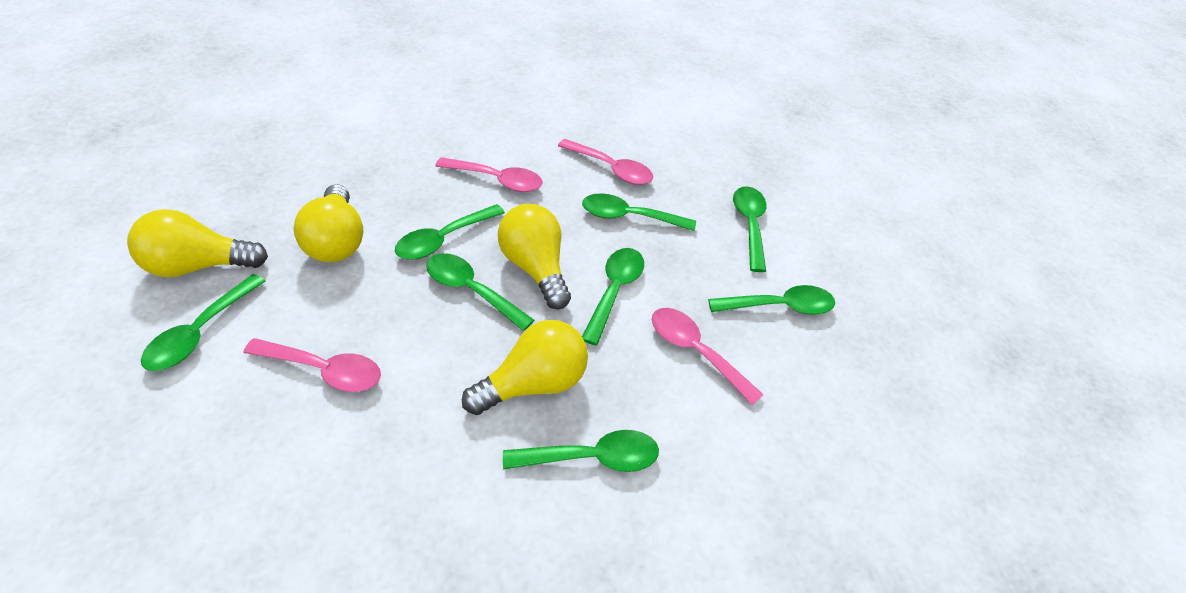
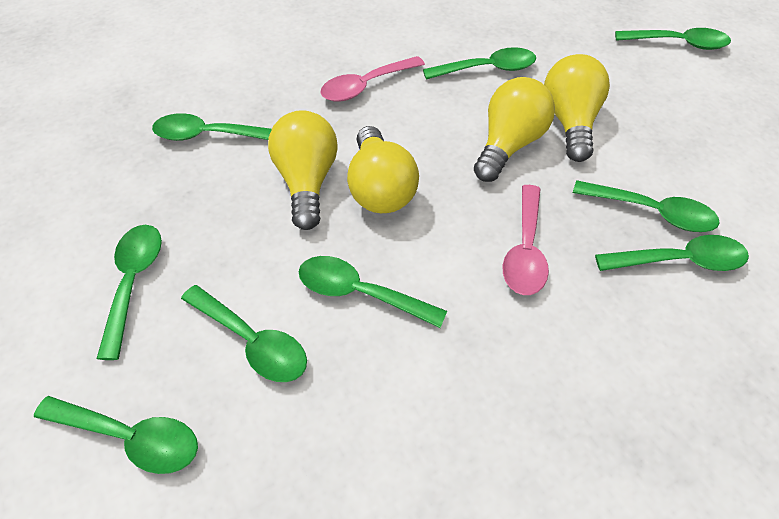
green spoon: [141,274,266,371] [395,204,505,260] [426,253,534,331] [503,430,659,472] [582,193,696,231] [582,248,644,345] [708,285,835,315] [733,186,766,272] = 8 -> [34,396,198,474] [97,225,162,360] [152,113,272,141] [181,285,307,382] [299,256,447,328] [423,47,536,80] [573,180,720,232] [595,235,749,271] [615,28,731,50] = 9
pink spoon: [243,338,381,392] [436,157,543,192] [558,139,653,185] [652,308,764,405] = 4 -> [320,56,425,102] [502,185,549,295] = 2

